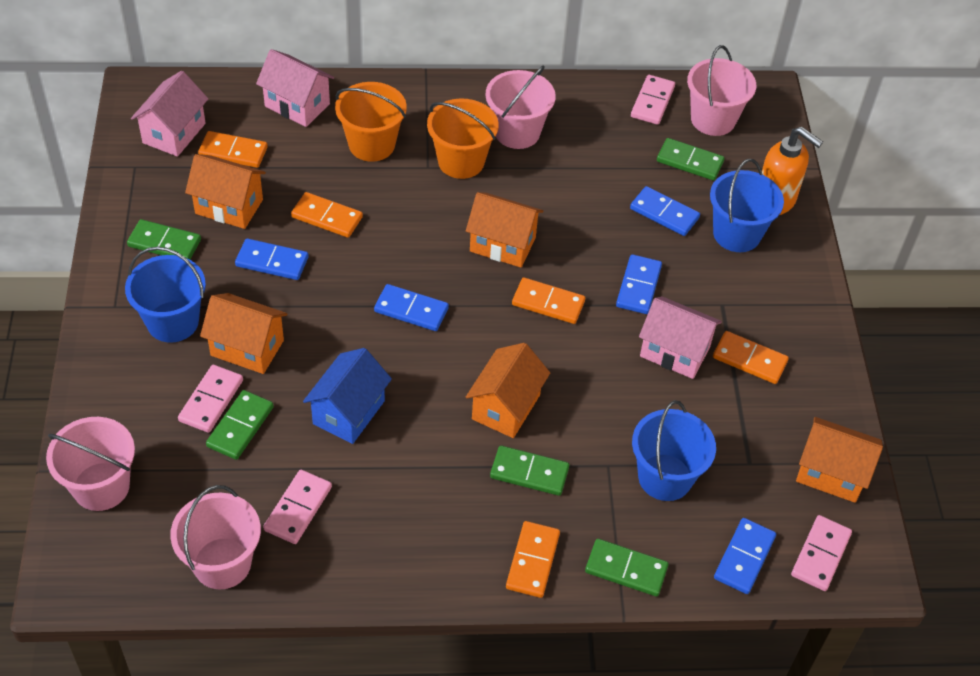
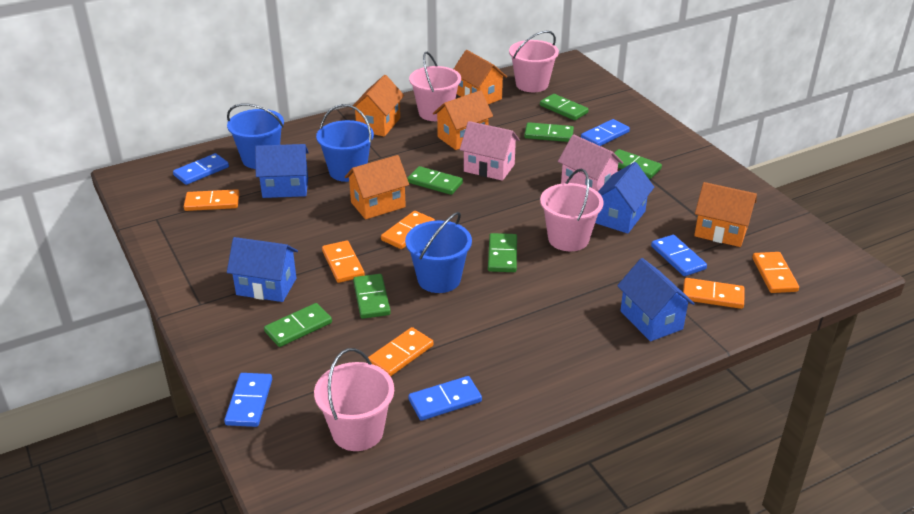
blue house: [303,348,392,444] = 1 -> [227,237,298,302] [255,144,309,198] [595,162,654,234] [617,258,695,341] = 4
green domino: [127,219,201,259] [206,390,274,460] [490,446,569,496] [585,539,668,596] [657,138,724,180] = 5 -> [264,303,332,347] [353,274,391,319] [407,166,463,195] [488,233,517,272] [524,122,574,142] [540,94,589,120] [614,149,662,179] = 7
orange bucket: [335,82,407,162] [427,98,499,179] = 2 -> none = 0
orange domino: [198,131,268,168] [291,192,363,238] [506,521,560,598] [512,277,585,324] [713,331,789,384] = 5 -> [184,189,240,211] [322,240,365,283] [368,327,433,377] [381,211,435,249] [683,278,745,309] [752,252,799,293] = 6
orange soap dispenser: [762,127,823,215] = 1 -> none = 0
pink domino: [178,365,243,433] [263,470,332,544] [631,75,675,125] [791,515,852,591] = 4 -> none = 0
pink house: [131,71,208,157] [256,49,334,127] [639,297,722,379] = 3 -> [460,121,520,181] [558,134,623,192] = 2

